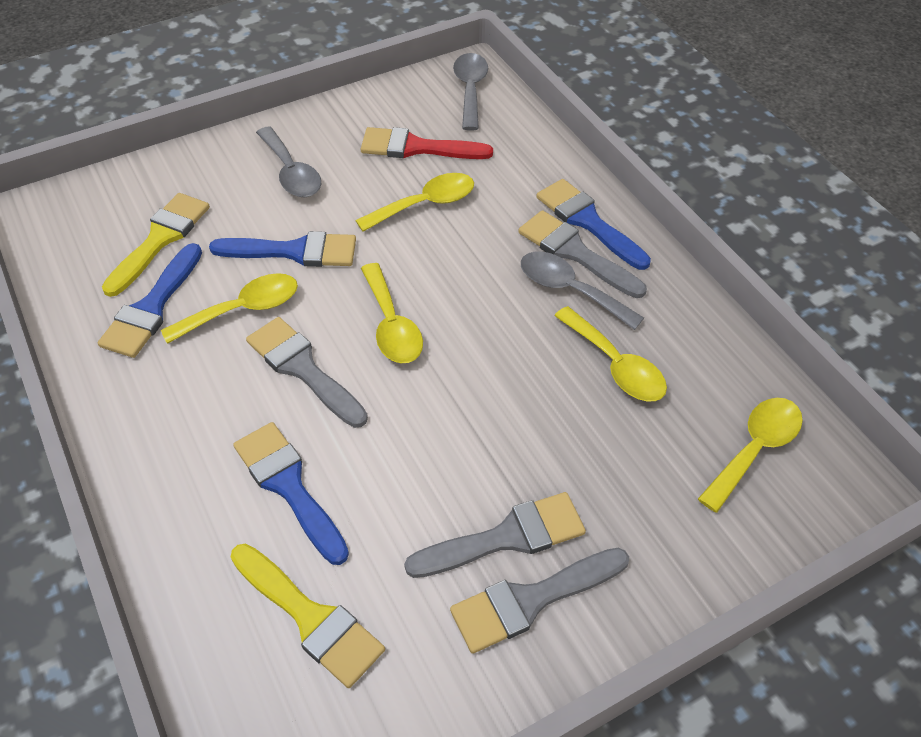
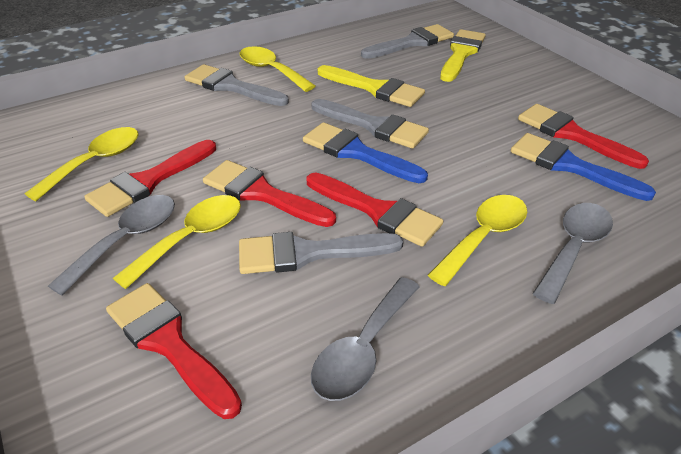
blue brush: [98,243,202,358] [209,231,356,267] [233,422,349,565] [536,179,651,270] = 4 -> [303,122,428,183] [511,133,656,201] = 2
red brush: [361,127,493,159] = 1 -> [84,140,216,217] [106,283,242,419] [203,160,336,227] [307,172,443,247] [518,104,649,169] = 5
yellow spoon: [161,273,298,344] [355,173,474,232] [361,263,423,363] [554,306,667,401] [698,398,803,513] = 5 -> [25,127,139,201] [113,195,241,289] [240,46,315,92] [428,195,527,286] = 4

